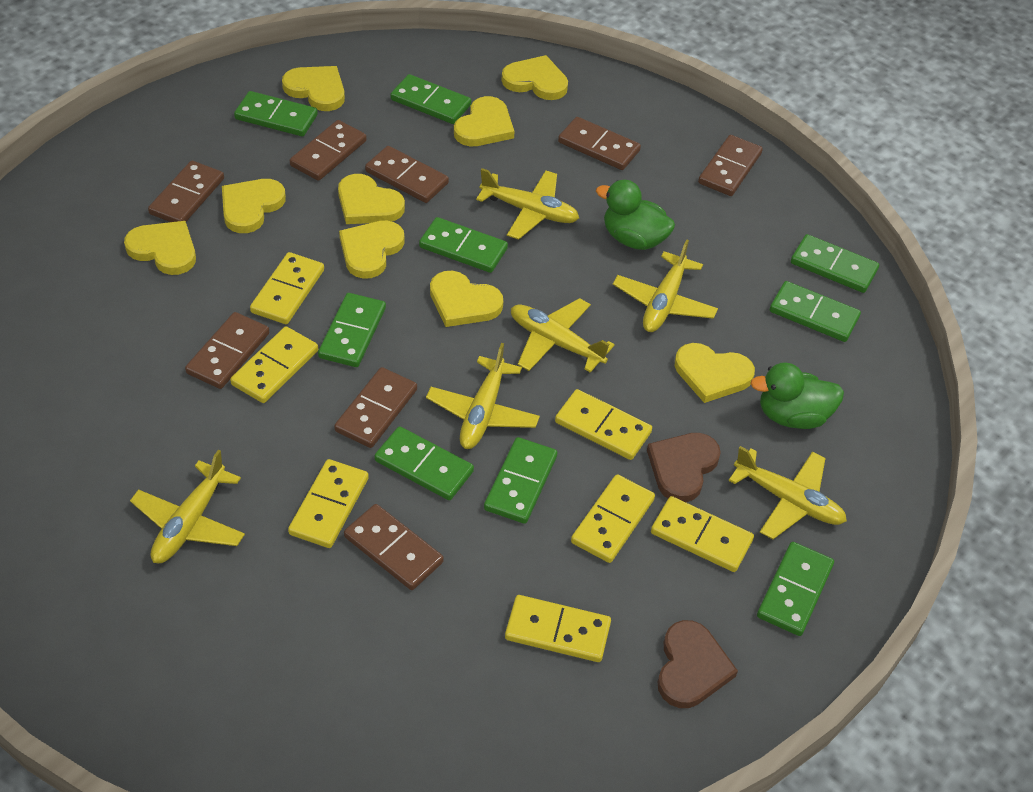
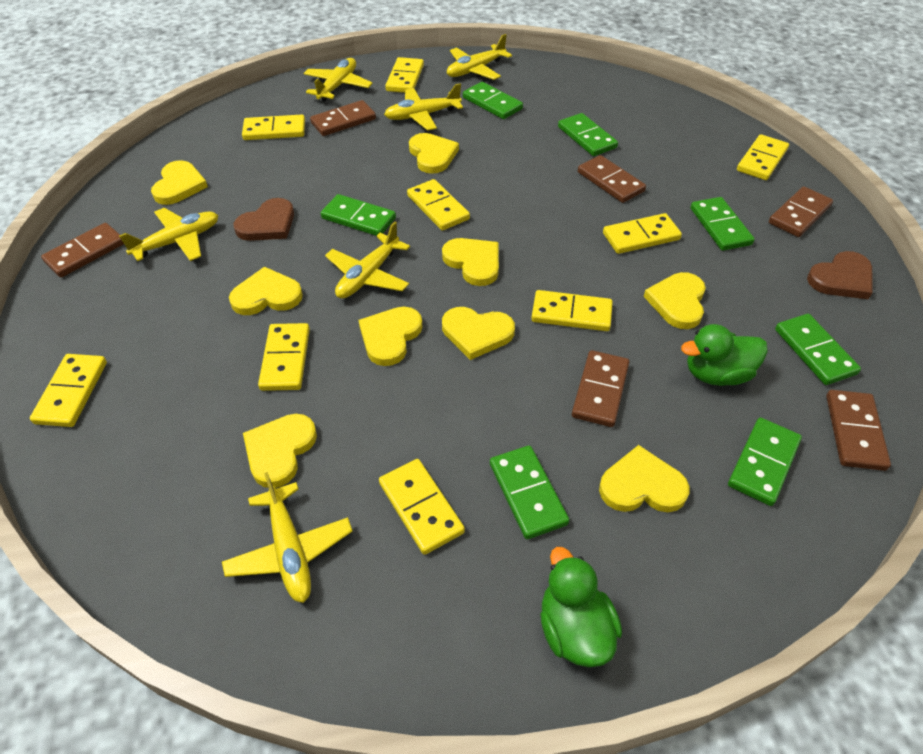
brown domino: [148,161,224,222] [185,312,269,389] [290,120,367,181] [334,367,417,448] [344,504,444,590] [365,146,449,203] [558,117,641,170] [698,135,763,196] = 8 -> [41,223,124,277] [310,100,376,136] [572,350,629,427] [578,155,646,203] [769,187,833,237] [826,390,891,471] = 6
green domino: [234,91,318,136] [318,293,386,367] [374,426,474,500] [390,74,471,124] [419,217,508,273] [484,437,557,524] [757,542,834,636] [770,281,861,342] [791,234,879,293] = 9 -> [321,194,396,236] [463,82,523,119] [490,446,569,539] [558,113,618,156] [690,197,755,251] [728,418,802,506] [775,314,861,385] = 7
yellow domino: [230,327,318,403] [250,252,324,324] [288,459,369,548] [505,595,611,662] [555,389,652,460] [571,474,655,563] [651,496,754,572] = 7 -> [30,354,107,427] [242,115,305,140] [258,323,310,391] [379,459,465,555] [385,57,424,93] [407,179,470,230] [531,290,613,331] [603,213,682,254] [737,134,789,180] = 9

